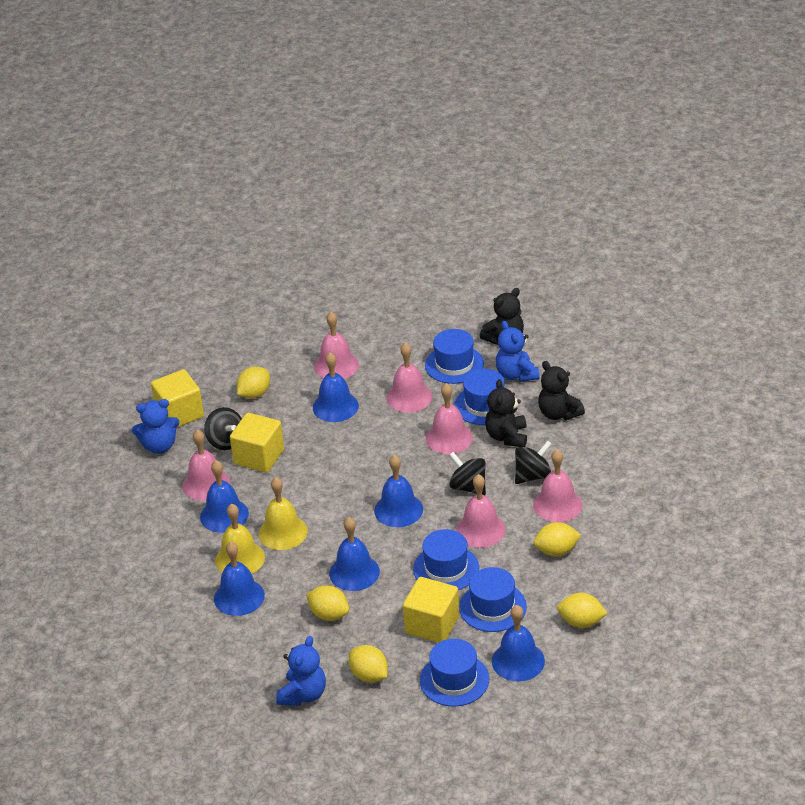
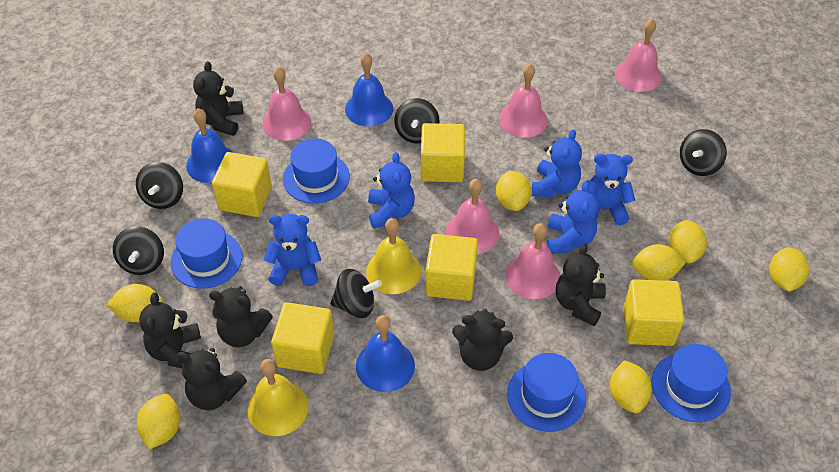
black spinning top: [204,407,242,450] [449,452,486,495] [515,441,552,484] = 3 -> [113,226,164,275] [136,162,183,209] [330,269,382,318] [394,98,439,143] [680,129,727,176] = 5
black teddy bear: [480,288,524,345] [485,379,527,447] [538,361,585,420] = 3 -> [139,293,201,368] [177,348,247,410] [193,61,243,136] [209,286,273,347] [452,309,513,371] [556,243,606,326] = 6
blue bell: [200,460,249,533] [214,542,265,616] [313,352,359,422] [329,517,380,591] [374,455,423,527] [492,605,545,681] = 6 -> [186,108,234,183] [345,53,393,126] [356,315,415,392] = 3
blue hat: [413,529,479,590] [420,639,489,706] [425,329,484,384] [454,369,505,425] [459,567,527,632] = 5 -> [170,218,242,289] [283,138,350,204] [507,353,586,432] [651,344,731,422] = 4
blue teddy bear: [132,399,180,454] [276,636,326,706] [496,321,540,382] = 3 -> [263,214,321,286] [368,152,415,229] [532,129,582,198] [547,181,598,254] [586,154,635,225] = 5
pink bell: [182,429,230,501] [314,312,359,379] [386,343,432,413] [426,383,473,454] [456,474,506,548] [533,449,582,522] = 6 -> [262,67,311,141] [446,179,499,254] [499,64,548,138] [505,223,560,299] [615,19,662,92] = 5
yellow cube: [151,369,204,427] [230,413,284,473] [403,577,460,643] = 3 -> [212,152,272,217] [271,302,334,374] [421,123,465,182] [426,234,478,301] [623,279,684,346] = 5
yellow lemon: [237,366,270,399] [306,585,349,621] [349,645,388,682] [534,522,581,556] [557,593,608,628] = 5 -> [107,284,163,322] [137,394,181,449] [496,171,531,211] [610,360,652,413] [632,244,686,281] [669,220,707,263] [769,247,809,292] = 7

